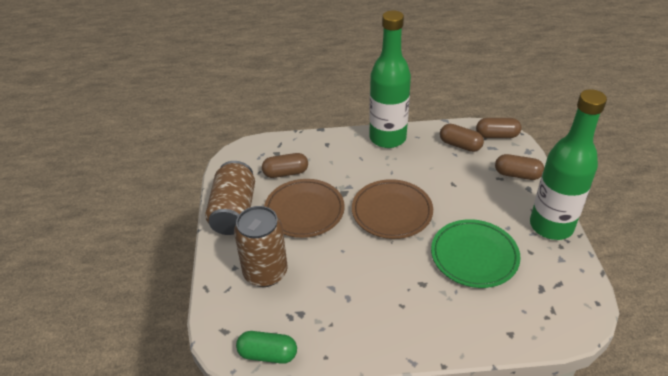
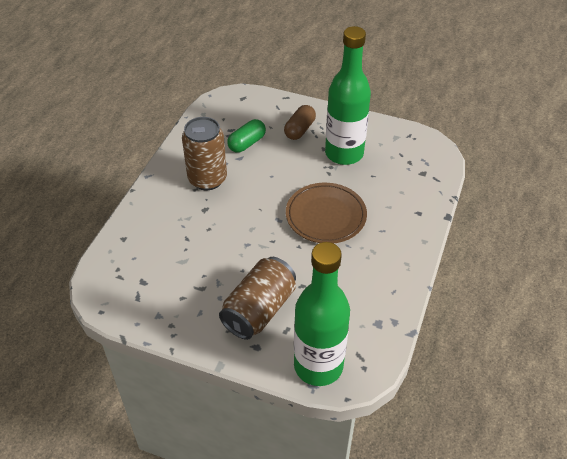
brown capsule: [262,153,308,178] [440,124,484,152] [476,118,522,138] [495,154,544,180] = 4 -> [284,105,316,140] = 1
brown plate: [264,179,345,238] [352,179,433,239] = 2 -> [286,183,367,243] = 1
green plate: [431,219,521,288] = 1 -> none = 0

